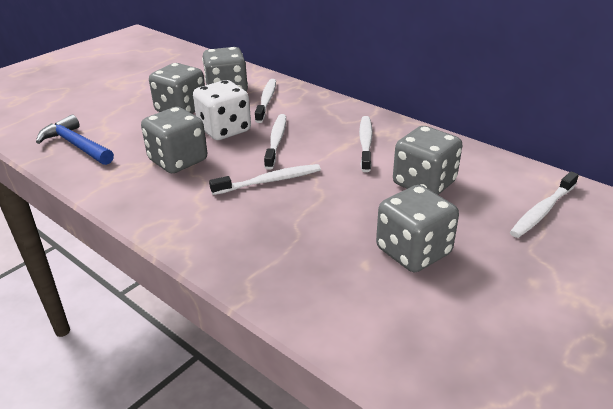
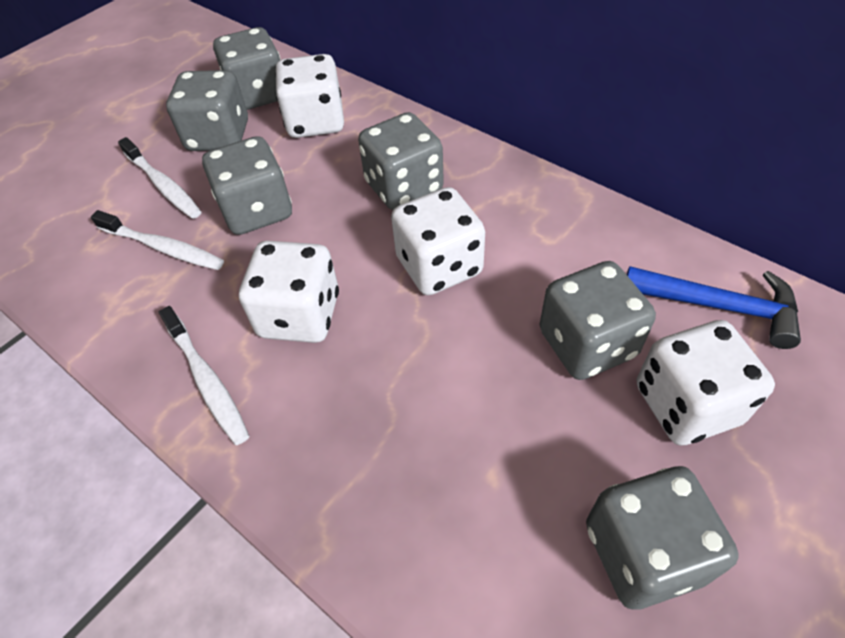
grey dice: [141,107,207,173] [149,63,205,113] [202,47,248,92] [376,185,459,272] [393,126,462,195] = 5 -> [166,70,248,151] [202,136,292,235] [213,27,281,110] [358,112,444,210] [540,261,656,380] [586,466,739,610] = 6
white dice: [193,80,251,140] = 1 -> [239,241,339,343] [275,54,344,138] [391,187,485,295] [637,320,775,446] = 4
white toothbrush: [209,164,321,195] [255,79,276,123] [264,114,286,170] [359,116,373,172] [510,171,579,238] = 5 -> [91,210,224,270] [118,137,201,219] [159,306,249,445] = 3

